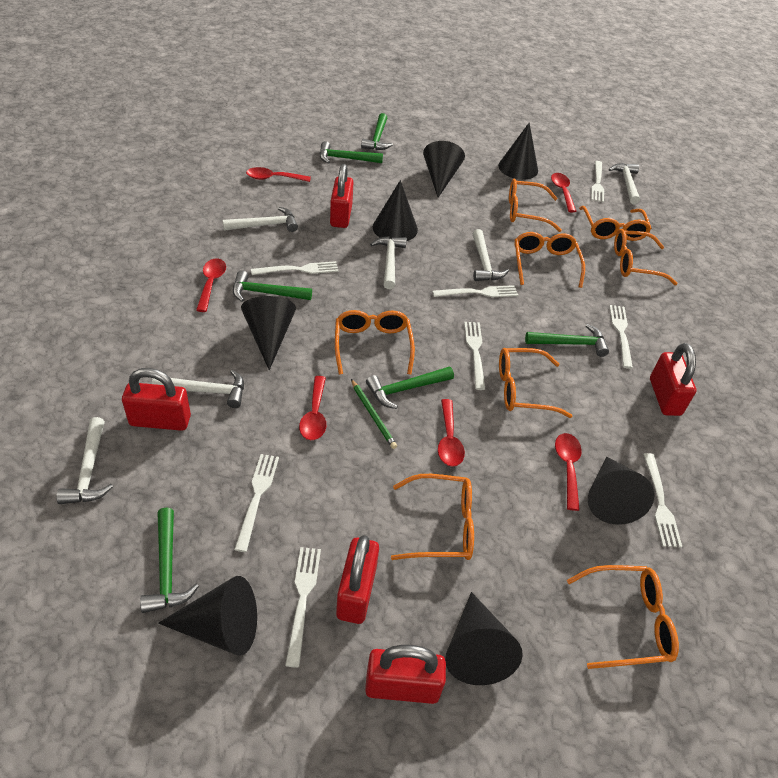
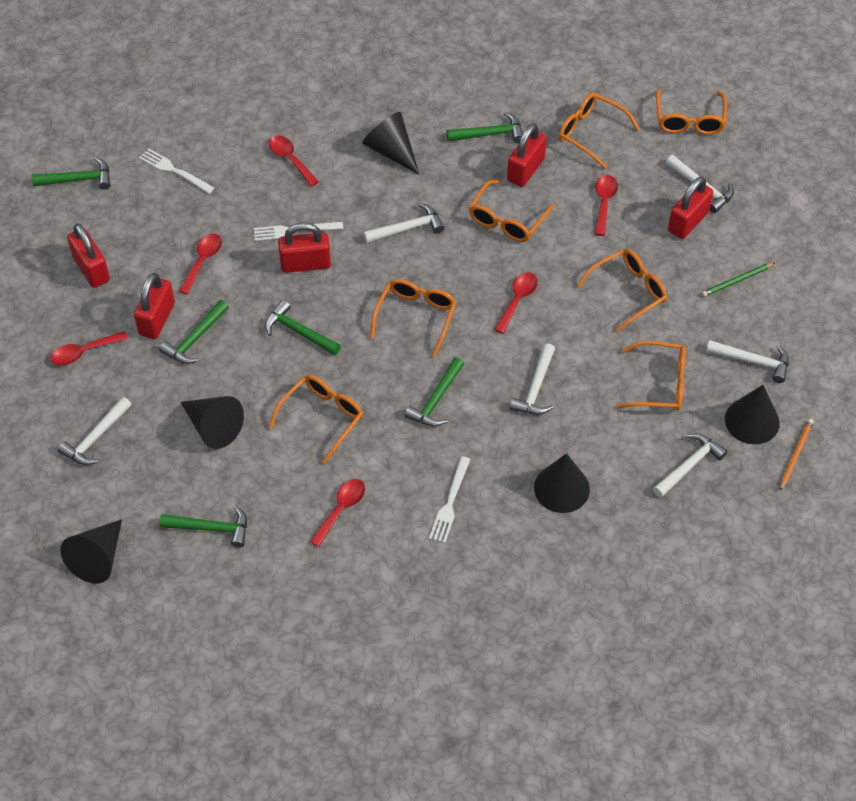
black cone: [158,576,257,656] [241,296,296,370] [373,180,418,241] [423,141,465,197] [445,592,523,685] [498,123,538,180] [588,457,655,525] = 7 -> [60,519,122,583] [181,396,244,449] [362,112,420,175] [534,453,590,513] [725,385,780,444] = 5
orange glasses: [335,310,415,375] [391,474,474,560] [499,348,572,418] [509,178,562,232] [514,232,585,288] [567,565,679,669] [579,206,652,241] [614,229,678,285] = 8 -> [269,375,363,464] [370,279,456,357] [469,180,554,242] [559,93,640,169] [577,249,667,332] [616,341,686,411] [656,89,727,135] = 7
orange pencil: none = 0 -> [780,419,814,491] = 1
white fork: [234,454,279,552] [251,261,338,275] [285,547,321,668] [432,285,518,297] [464,322,485,390] [591,161,604,202] [609,305,633,369] [643,453,682,548] = 8 -> [139,148,214,194] [254,222,343,241] [429,456,471,543] = 3

